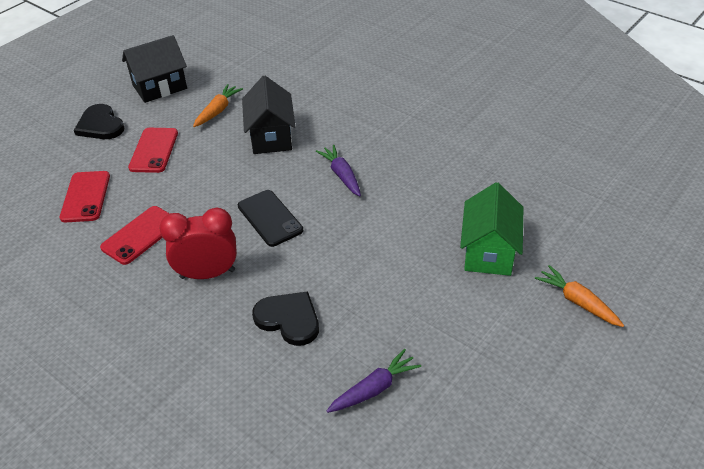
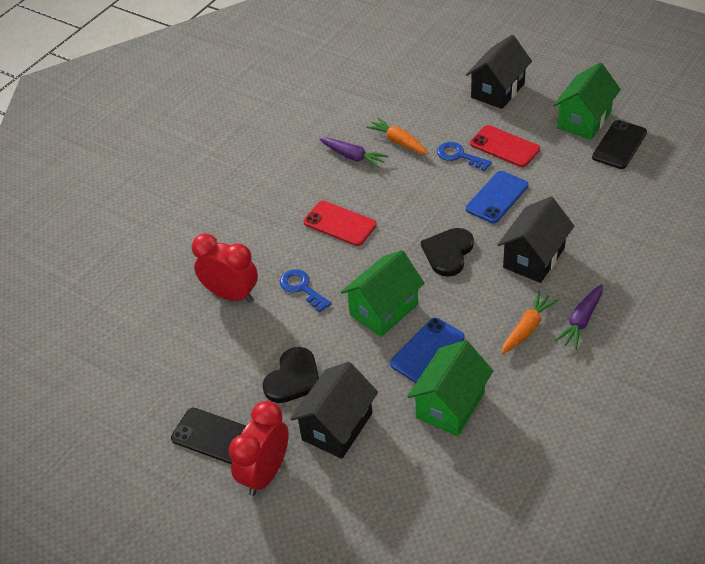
black house: [122,35,187,103] [242,76,296,154] = 2 -> [290,362,378,459] [466,35,532,109] [497,197,574,283] = 3
black phone: [238,190,303,247] = 1 -> [171,408,246,464] [592,120,647,169] = 2
blue key: none = 0 -> [280,269,332,312] [437,142,492,171] = 2
blue phone: none = 0 -> [390,318,464,383] [466,171,528,223] = 2
green house: [460,182,524,276] = 1 -> [341,250,425,337] [407,340,493,437] [553,63,621,140] = 3
red clock: [159,208,237,279] = 1 -> [192,234,258,303] [229,401,289,496] = 2
red phone: [60,171,110,222] [100,206,170,265] [128,128,178,173] = 3 -> [303,201,377,246] [470,125,540,167] = 2

